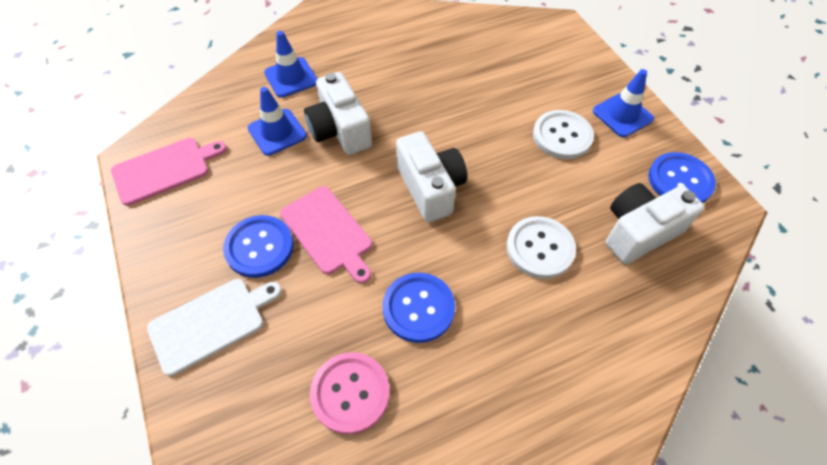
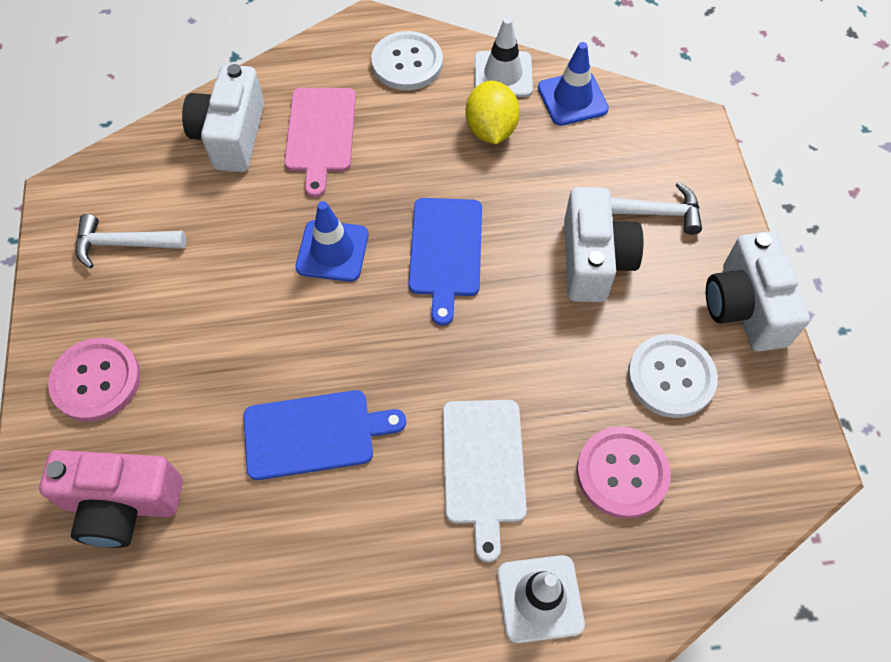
blue button: [223,215,294,278] [383,273,455,343] [648,152,716,203] = 3 -> none = 0
blue cutting board: none = 0 -> [243,390,406,480] [408,198,482,326] = 2
blue traffic cone: [248,87,307,156] [264,31,317,98] [593,69,654,137] = 3 -> [296,201,369,282] [538,42,609,126] = 2
pink button: [310,352,390,434] = 1 -> [48,338,141,422] [576,427,671,519] = 2
pink camera: none = 0 -> [39,450,183,548] = 1
pink cutting board: [111,138,227,206] [280,186,372,284] = 2 -> [284,88,356,197] = 1
white hammer: none = 0 -> [76,214,186,268] [611,182,702,235] = 2
white traffic cone: none = 0 -> [474,17,533,97] [497,555,585,643] = 2
yellow lemon: none = 0 -> [466,81,520,144] = 1

